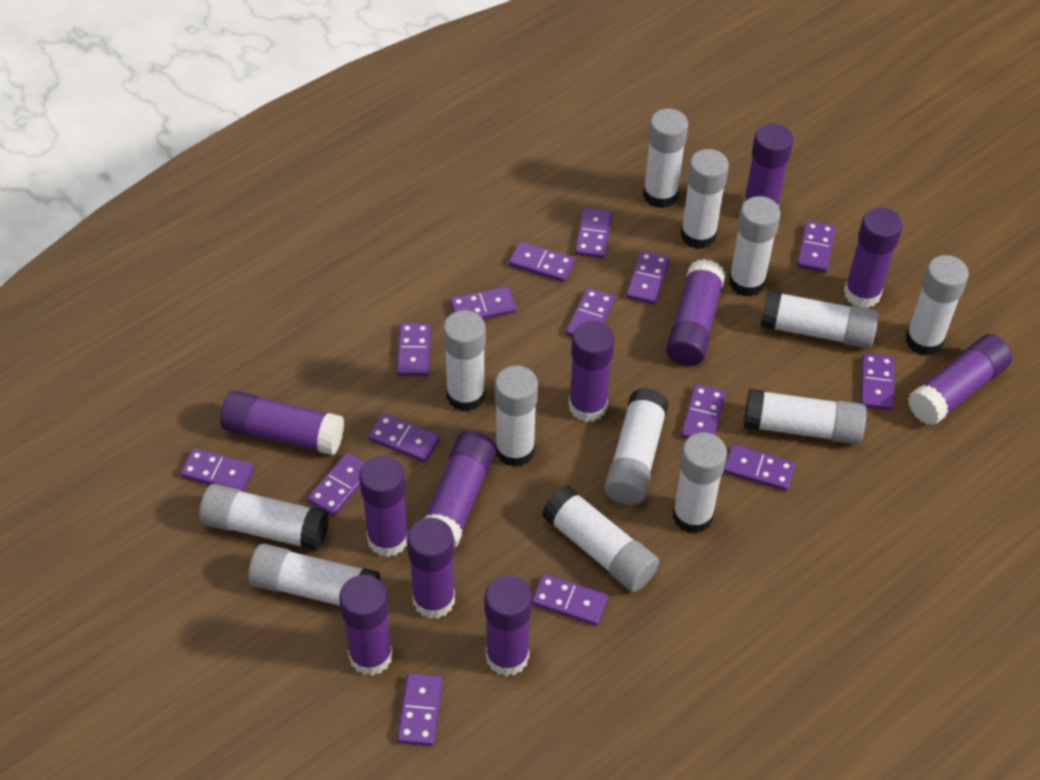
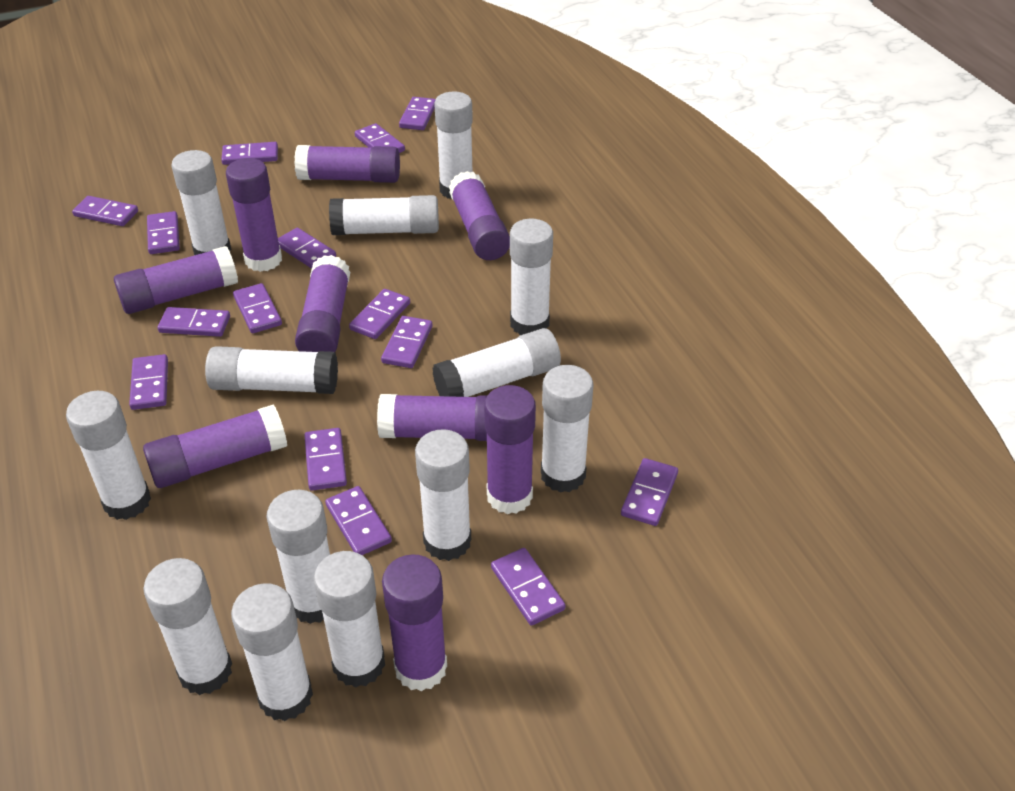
purple glue stick: [220,391,344,455] [339,575,393,676] [359,455,408,557] [407,518,455,619] [423,431,496,548] [485,575,532,676] [569,321,615,422] [666,259,725,366] [743,123,793,206] [844,208,902,308] [908,334,1012,426] = 11 -> [114,246,238,314] [143,404,287,488] [226,158,282,272] [294,145,400,183] [295,255,350,353] [377,394,487,441] [382,554,447,691] [449,171,510,260] [484,385,536,514] = 9

